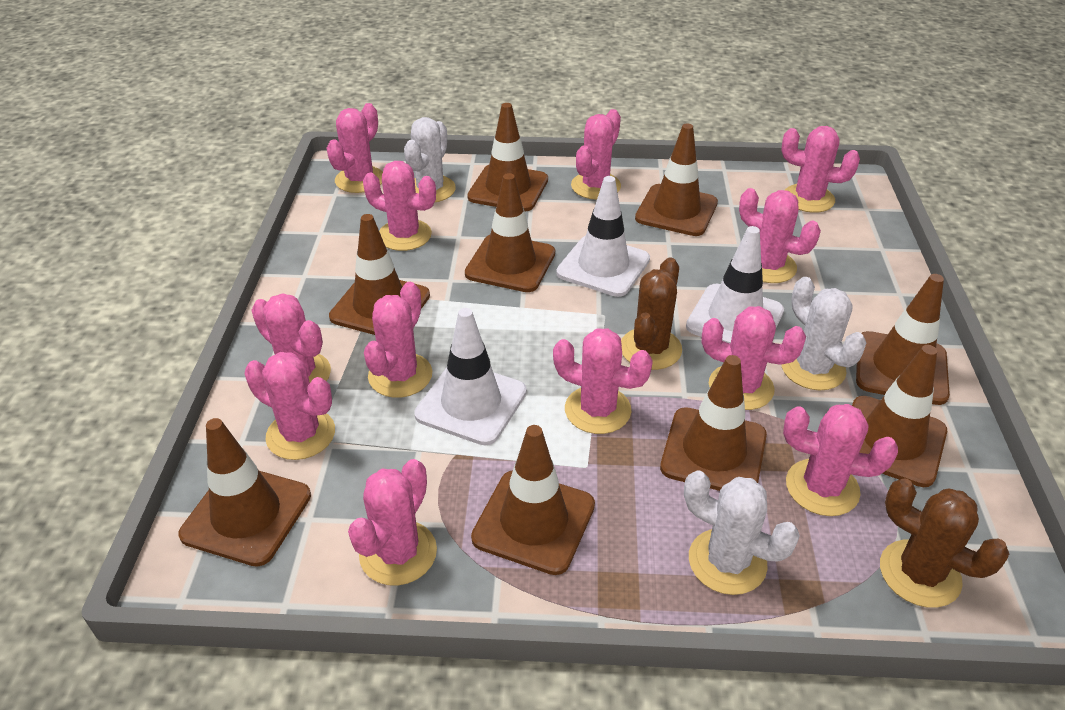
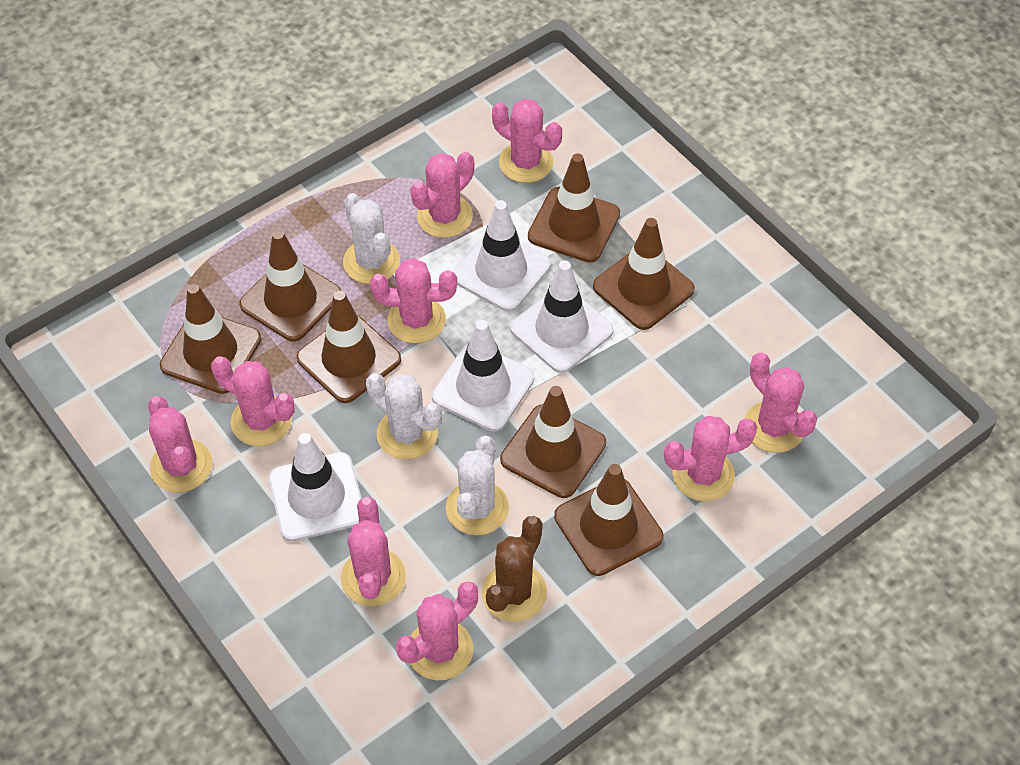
brown cactus: [621,257,682,370] [880,478,1009,608] = 2 -> [482,516,547,622] = 1
brown traffic cone: [178,418,311,567] [329,214,430,335] [465,173,555,292] [467,103,548,212] [471,425,595,575] [635,123,718,236] [660,355,767,491] [852,345,947,487] [856,274,950,405] = 9 -> [160,284,261,394] [239,230,341,342] [297,291,401,403] [500,386,606,498] [528,153,620,262] [554,464,664,576] [593,218,695,330] = 7
pink cactus: [245,352,335,460] [251,293,331,382] [327,103,383,193] [348,459,437,586] [363,161,436,251] [364,282,432,398] [553,328,653,434] [571,109,621,200] [701,306,806,410] [739,188,821,283] [781,126,860,213] [783,404,898,516] = 12 -> [148,396,212,493] [211,356,295,446] [341,497,406,606] [370,258,457,344] [396,581,478,680] [410,152,474,238] [492,99,562,183] [664,416,757,502] [745,352,817,453] = 9
white traffic cone: [414,308,527,445] [556,176,650,297] [686,226,784,344] = 3 -> [269,433,362,542] [432,320,535,432] [452,200,551,312] [510,260,614,373] = 4

